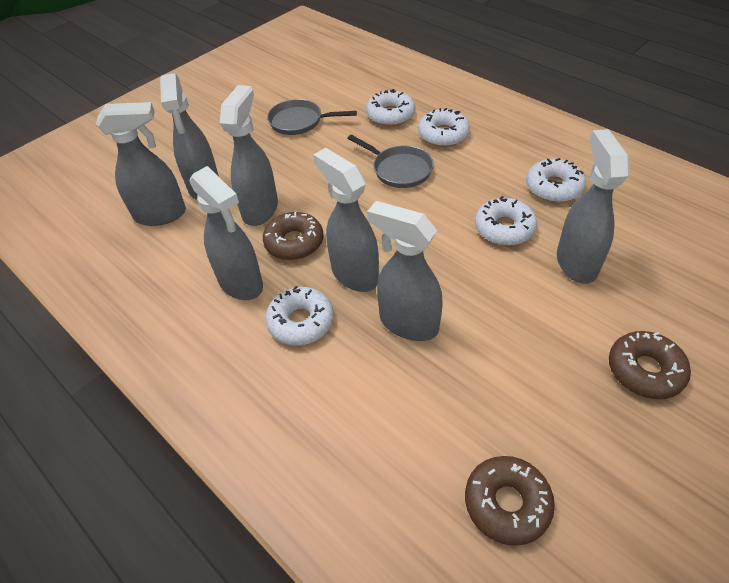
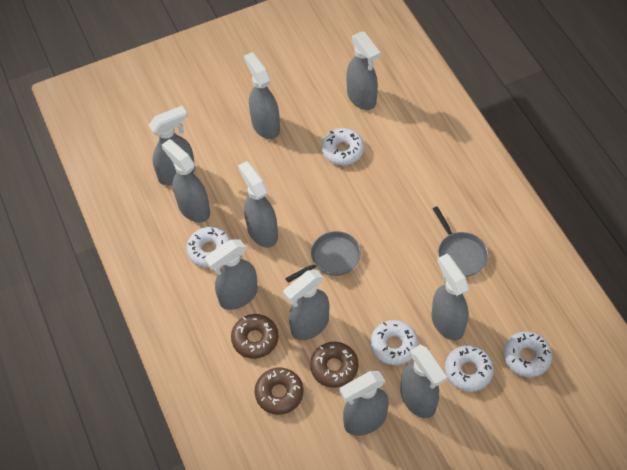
grey spray bottle: [96,102,186,226] [160,73,219,200] [189,166,263,300] [220,85,278,226] [313,148,379,292] [367,201,443,341] [557,129,630,284] = 7 -> [148,106,195,186] [162,139,210,222] [204,240,258,310] [238,161,278,248] [244,52,280,139] [283,270,329,340] [340,371,389,436] [347,32,380,110] [401,344,447,418] [431,254,469,341] = 10

